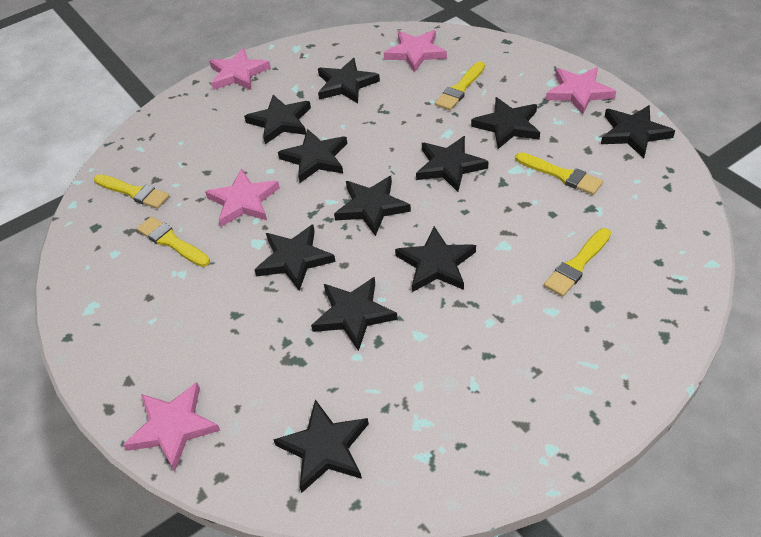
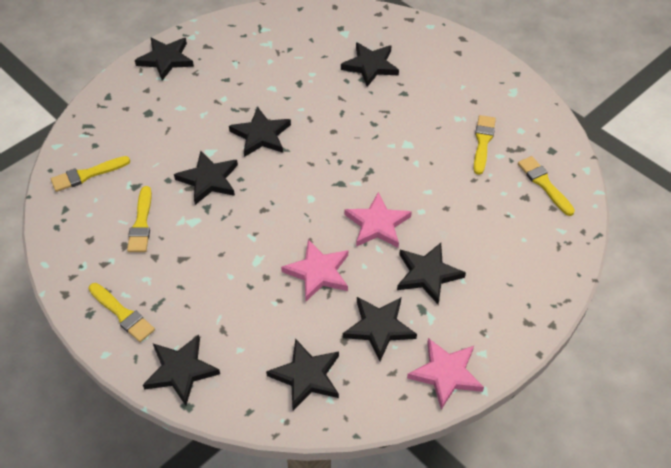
black star: [244,95,311,144] [255,224,336,291] [273,399,369,493] [278,129,347,183] [311,277,398,351] [318,58,380,103] [334,176,411,236] [395,226,476,292] [416,136,489,192] [471,97,540,149] [601,105,675,158] = 11 -> [135,38,194,81] [143,335,220,406] [174,151,238,205] [229,107,291,157] [266,338,339,411] [341,42,399,87] [343,297,417,361] [397,243,466,304] = 8
pink star: [123,382,220,471] [205,169,280,227] [209,48,271,90] [384,30,447,73] [546,67,616,115] = 5 -> [281,239,348,301] [344,192,412,248] [407,338,484,410] = 3

